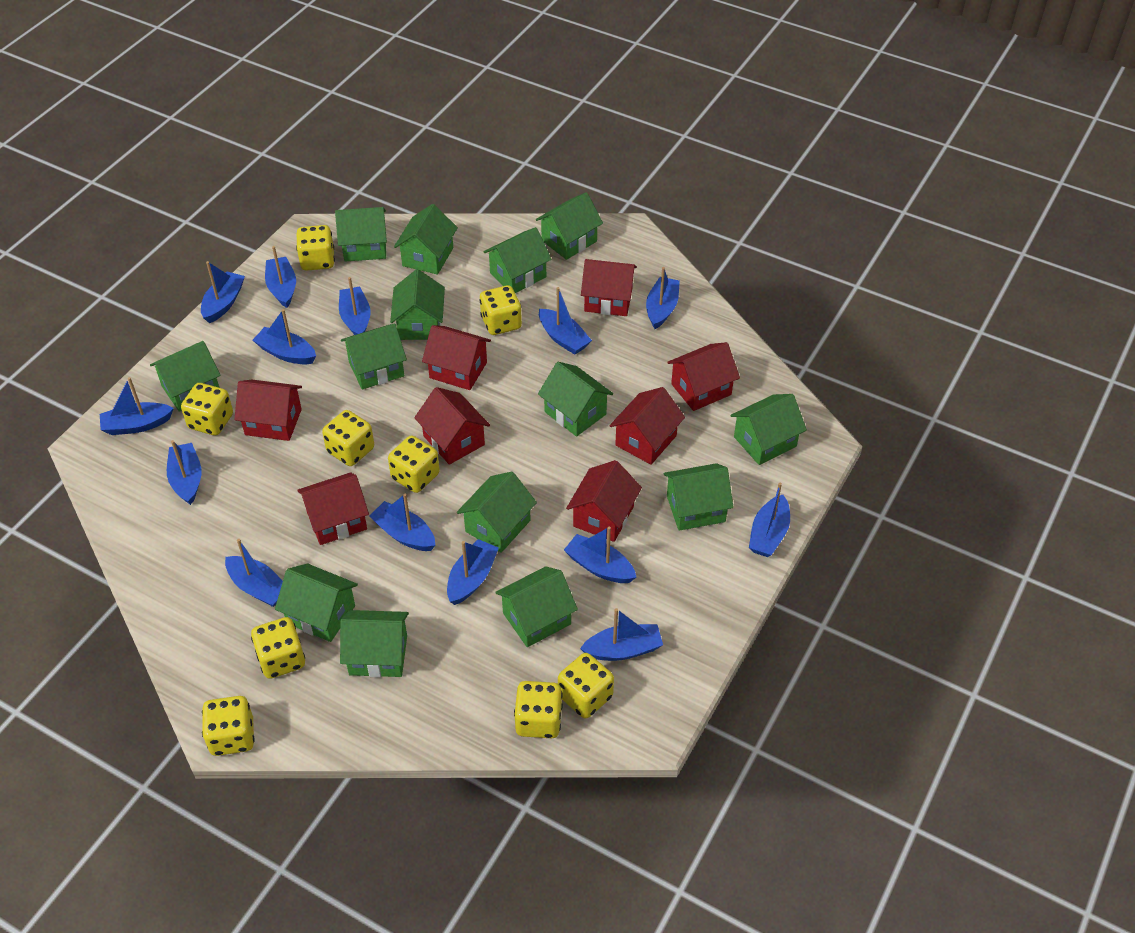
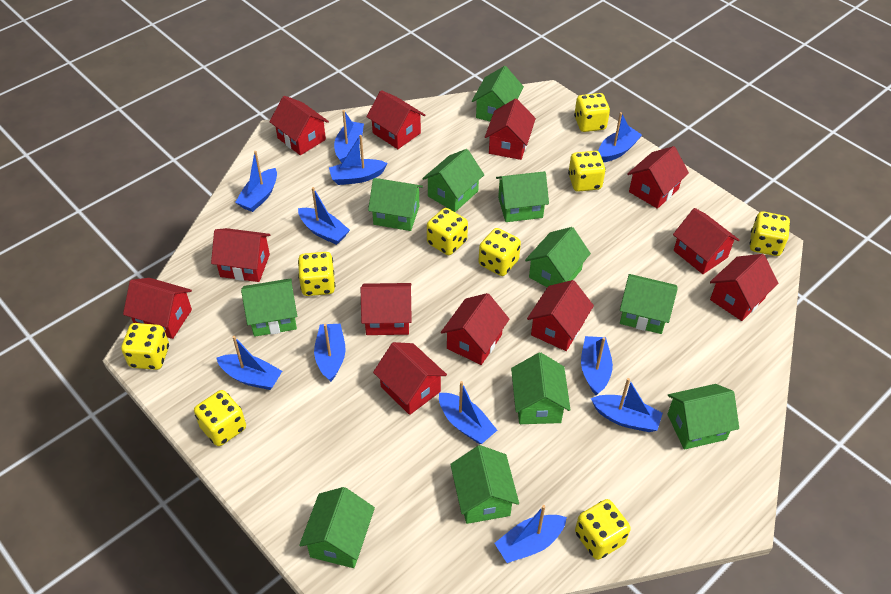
blue boat: [100,377,174,435] [167,440,202,505] [201,261,245,323] [225,539,283,607] [253,309,316,364] [265,246,296,308] [339,277,371,335] [369,494,435,551] [447,539,499,605] [539,287,592,355] [564,527,637,583] [580,608,663,661] [646,267,680,329] [749,483,790,557] = 14 -> [216,336,282,390] [235,151,277,212] [298,187,350,245] [314,324,346,382] [329,135,387,185] [334,110,364,163] [439,381,497,444] [494,505,567,563] [581,336,613,395] [591,378,663,432] [598,112,642,162] = 11
green house: [150,341,221,412] [275,564,358,642] [335,207,387,262] [340,610,409,677] [341,324,407,389] [390,269,445,340] [394,204,458,275] [457,471,537,553] [484,227,552,293] [495,566,578,647] [536,192,603,260] [538,362,613,437] [664,463,733,531] [731,394,807,465] = 14 -> [241,278,297,337] [299,487,375,568] [368,178,423,231] [422,149,484,212] [450,445,519,524] [472,66,524,121] [496,171,549,222] [511,353,570,424] [525,227,591,287] [620,274,678,334] [667,384,739,450] = 11
red house: [235,380,302,441] [297,472,369,545] [414,387,490,465] [422,325,491,390] [566,460,642,542] [581,259,637,316] [610,387,685,465] [667,342,740,411] = 8 -> [123,278,192,339] [211,228,270,282] [269,96,329,155] [361,283,412,335] [367,90,425,149] [373,342,447,415] [441,293,509,365] [485,98,536,160] [527,280,594,351] [627,146,689,209] [673,208,739,274] [710,254,778,321] = 12

